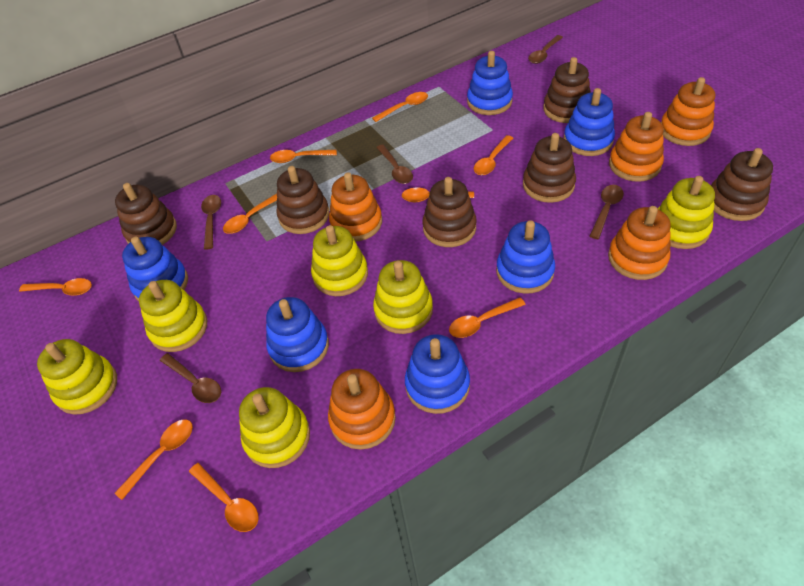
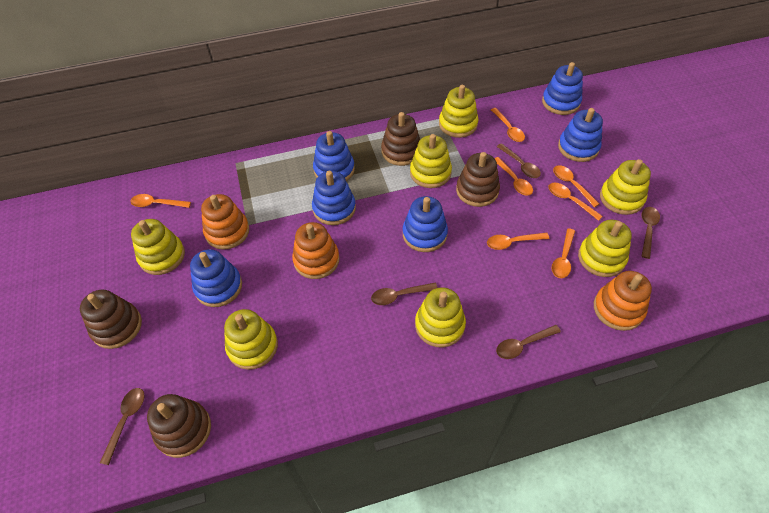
brown stacking toy: [115,183,177,245] [276,166,329,234] [423,177,477,247] [523,133,576,203] [543,57,591,123] [711,148,773,221] = 6 -> [80,290,142,349] [147,394,211,458] [381,112,420,166] [456,152,500,207] = 4
orange spoon: [19,278,92,296] [115,420,193,500] [189,463,259,532] [223,194,277,234] [270,150,337,163] [372,92,428,122] [402,188,474,202] [449,297,526,338] [474,135,513,175] = 9 -> [130,194,191,208] [487,233,550,250] [491,108,525,142] [495,157,533,196] [548,183,603,221] [552,228,575,278] [553,165,599,207] = 7
orange stacking toy: [328,369,396,449] [329,172,382,241] [608,206,671,280] [609,112,664,182] [661,77,715,146] = 5 -> [201,194,249,249] [292,222,340,279] [594,271,652,331] = 3
yellow stacking toy: [37,339,117,415] [139,280,207,352] [239,387,310,468] [311,225,368,296] [373,260,433,334] [657,176,715,249] = 6 -> [131,219,185,275] [224,309,278,370] [410,134,452,188] [415,287,466,348] [439,85,478,138] [578,220,632,277] [600,159,651,215] = 7

